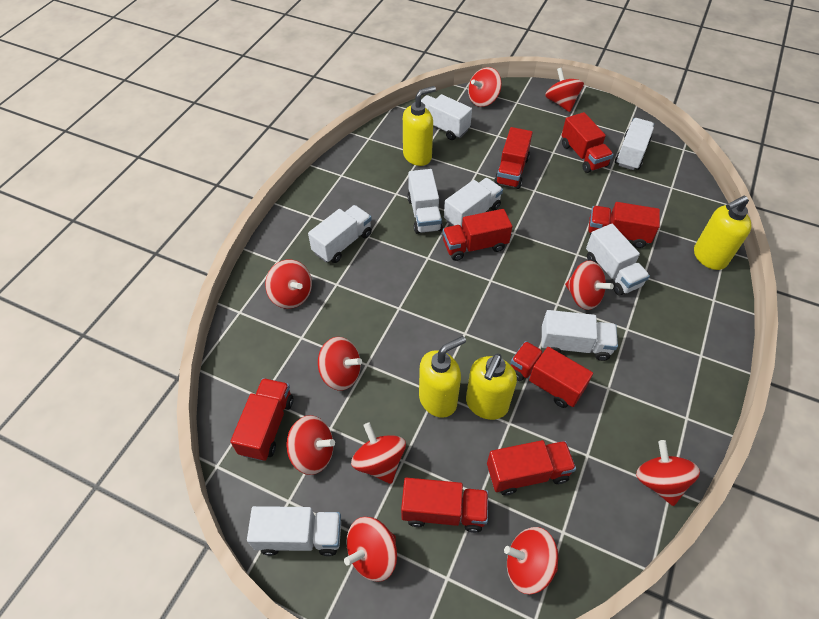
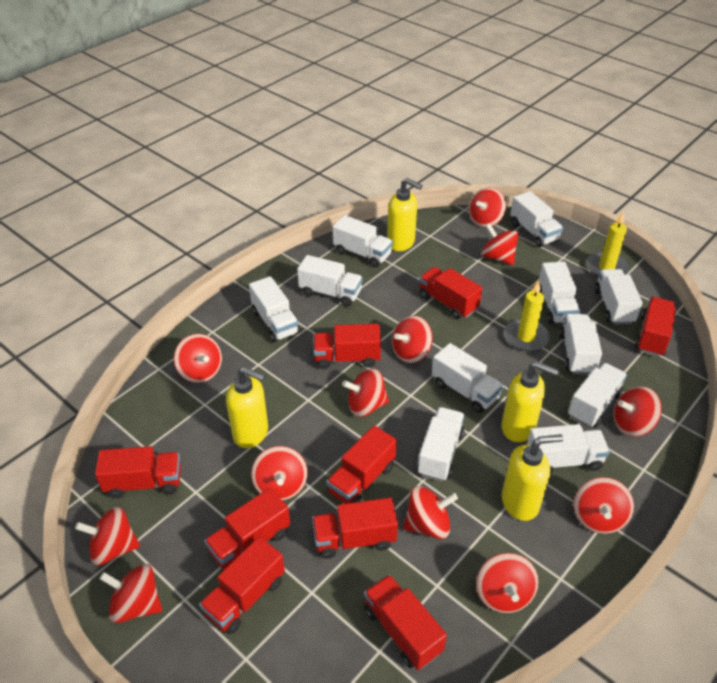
red spinning top: [265,259,312,309] [286,415,335,475] [318,337,362,391] [344,517,397,582] [351,422,406,484] [468,67,502,107] [504,527,558,594] [545,68,584,112] [565,261,614,310] [636,440,700,506] = 10 -> [75,507,140,566] [99,564,162,623] [174,334,222,383] [251,446,307,501] [342,368,389,417] [392,315,433,363] [403,486,458,539] [469,188,506,227] [476,553,539,613] [482,223,519,265] [574,477,634,534] [614,386,662,437] = 12
red truck: [230,378,293,461] [401,478,488,533] [443,209,513,261] [487,440,576,495] [494,127,533,189] [511,341,593,408] [562,112,613,173] [588,202,660,248] = 8 -> [95,446,181,498] [199,537,285,634] [204,488,290,569] [312,497,398,559] [313,324,381,369] [326,425,397,504] [364,574,447,670] [419,267,482,319] [635,297,676,357] = 9
white truck: [247,506,341,556] [308,205,372,263] [407,169,443,234] [421,94,472,140] [444,178,503,227] [542,310,618,361] [586,224,650,295] [615,118,654,170] = 8 -> [249,276,300,342] [297,255,363,307] [333,215,393,268] [417,407,465,481] [432,343,503,413] [510,191,563,247] [527,424,610,474] [539,262,580,324] [559,314,602,375] [568,363,627,427] [594,269,643,325] = 11
yellow candle: none = 0 -> [504,280,550,351] [587,212,629,277] = 2

